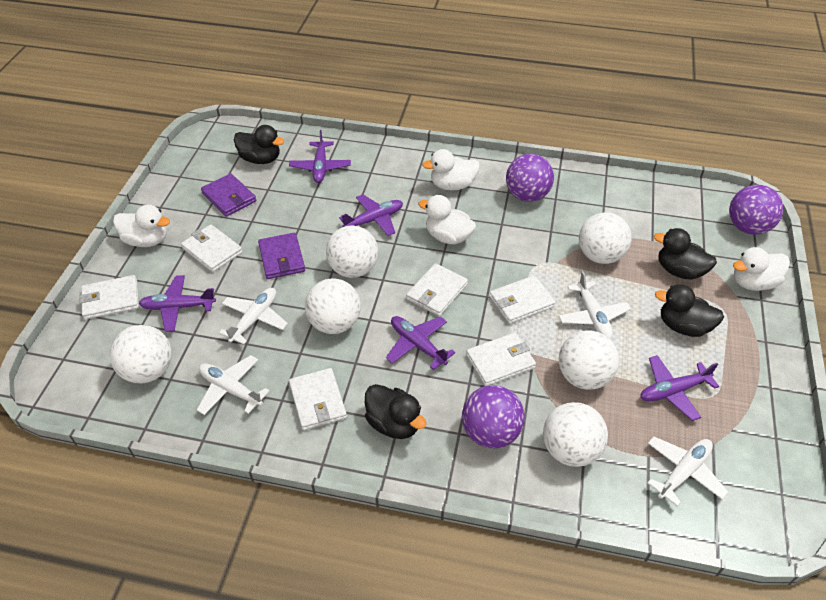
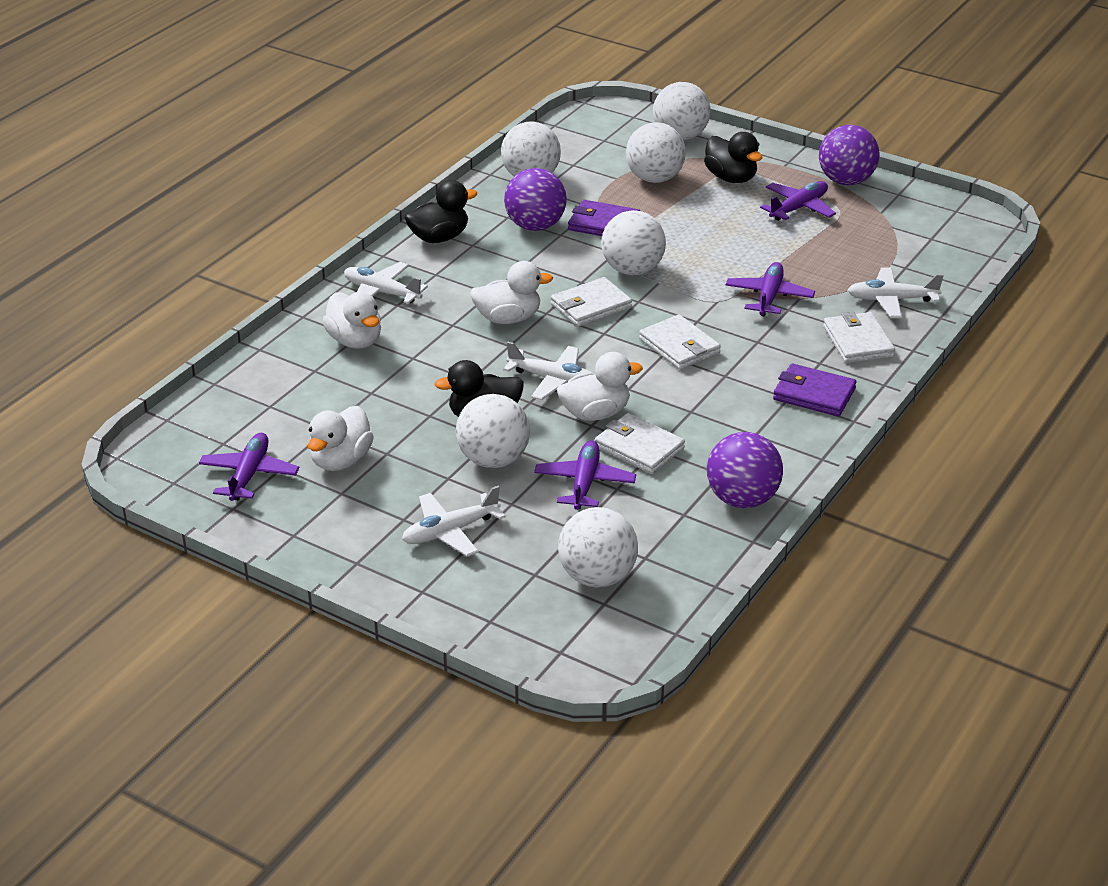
black duck: [234,125,284,164] [365,384,426,439] [654,228,717,280] [655,284,724,337] = 4 -> [405,180,477,243] [434,360,524,417] [704,132,763,183] = 3
purple plane: [139,275,216,332] [289,130,351,183] [339,194,403,236] [386,316,455,370] [640,355,719,421] = 5 -> [199,433,299,501] [534,440,636,510] [726,262,815,316] [760,181,836,221] = 4
white wallet: [79,275,139,320] [181,224,243,272] [289,368,347,430] [406,263,468,316] [466,333,536,386] [489,275,556,324] = 6 -> [551,277,632,327] [595,413,685,474] [639,315,721,370] [823,311,895,363] = 4

